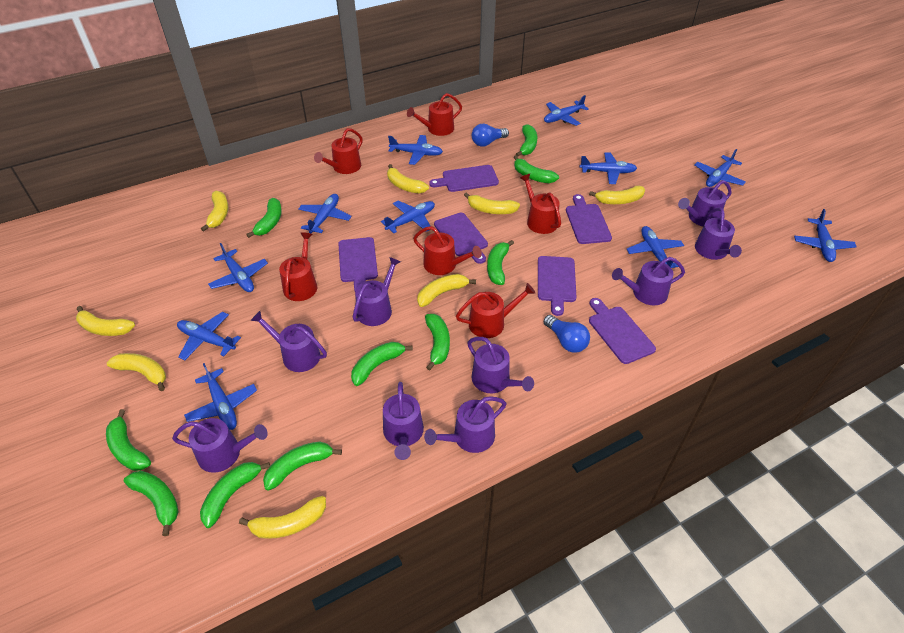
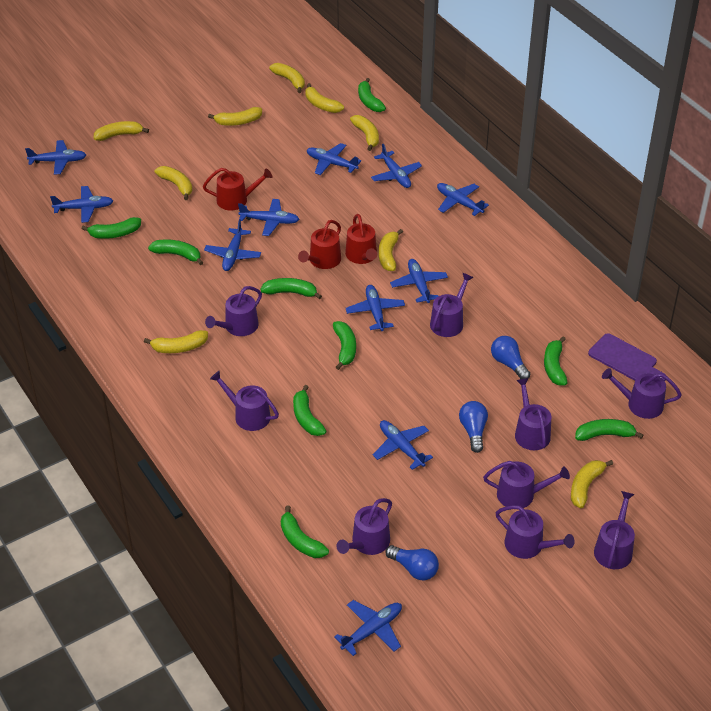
blue light bulb: [472,123,509,147] [544,315,590,353] = 2 -> [385,545,439,580] [459,401,488,453] [491,336,530,379] = 3
green banana: [106,409,151,471] [123,471,179,536] [200,462,270,528] [246,198,282,238] [263,441,342,491] [351,342,413,386] [425,314,450,371] [487,240,514,285] [514,155,559,183] [516,124,537,157] = 10 -> [82,217,141,239] [148,240,203,265] [260,278,322,299] [281,506,329,558] [293,385,326,436] [333,321,356,370] [358,78,386,112] [544,337,567,385] [575,419,643,441] = 9
purple cutting board: [338,237,378,291] [429,165,499,192] [434,213,488,264] [538,256,577,316] [566,194,612,244] [589,298,656,364] = 6 -> [588,333,666,381] = 1
red watering can: [279,232,317,301] [314,128,363,174] [407,93,462,136] [413,226,482,275] [456,283,535,338] [520,174,561,234] = 6 -> [203,168,272,210] [298,220,341,269] [345,214,377,264] = 3
yellow banana: [76,306,135,336] [107,353,166,391] [201,191,228,231] [239,496,326,539] [387,164,429,194] [417,274,476,307] [464,192,520,214] [589,185,645,204] = 8 -> [93,121,149,141] [144,330,208,353] [154,166,192,200] [208,107,262,126] [269,63,305,93] [305,83,344,113] [350,115,379,151] [379,229,403,271] [571,460,613,508] = 9

